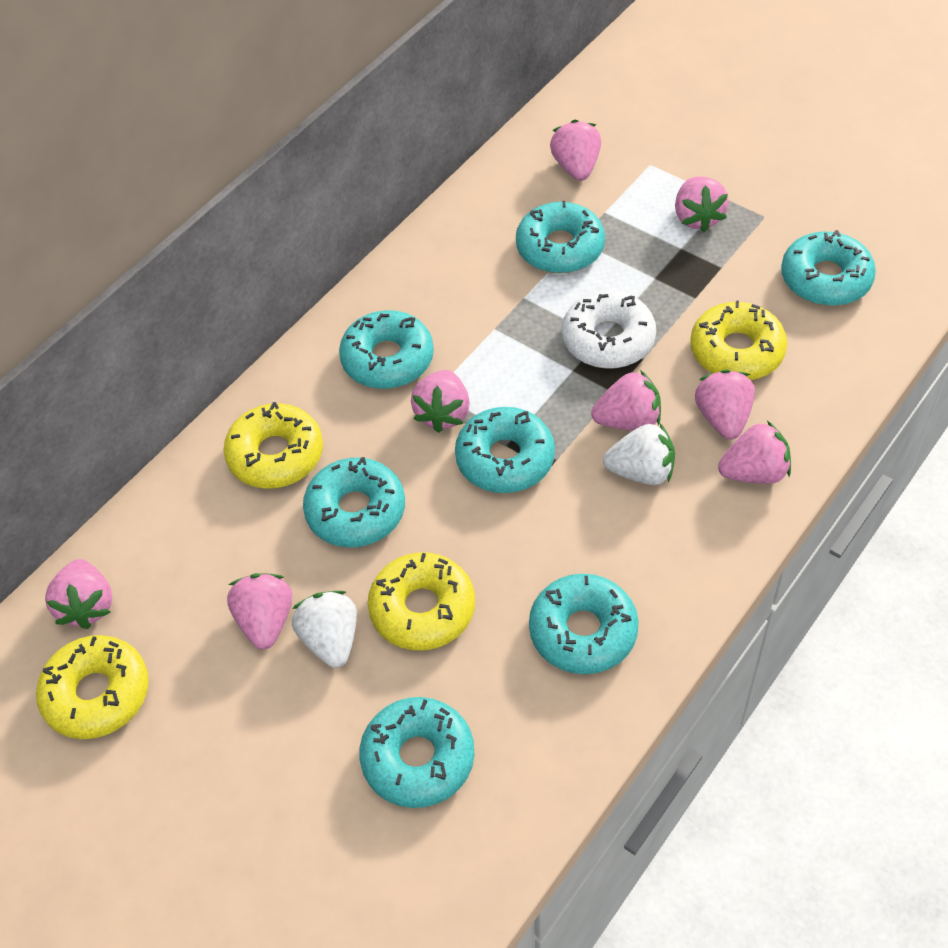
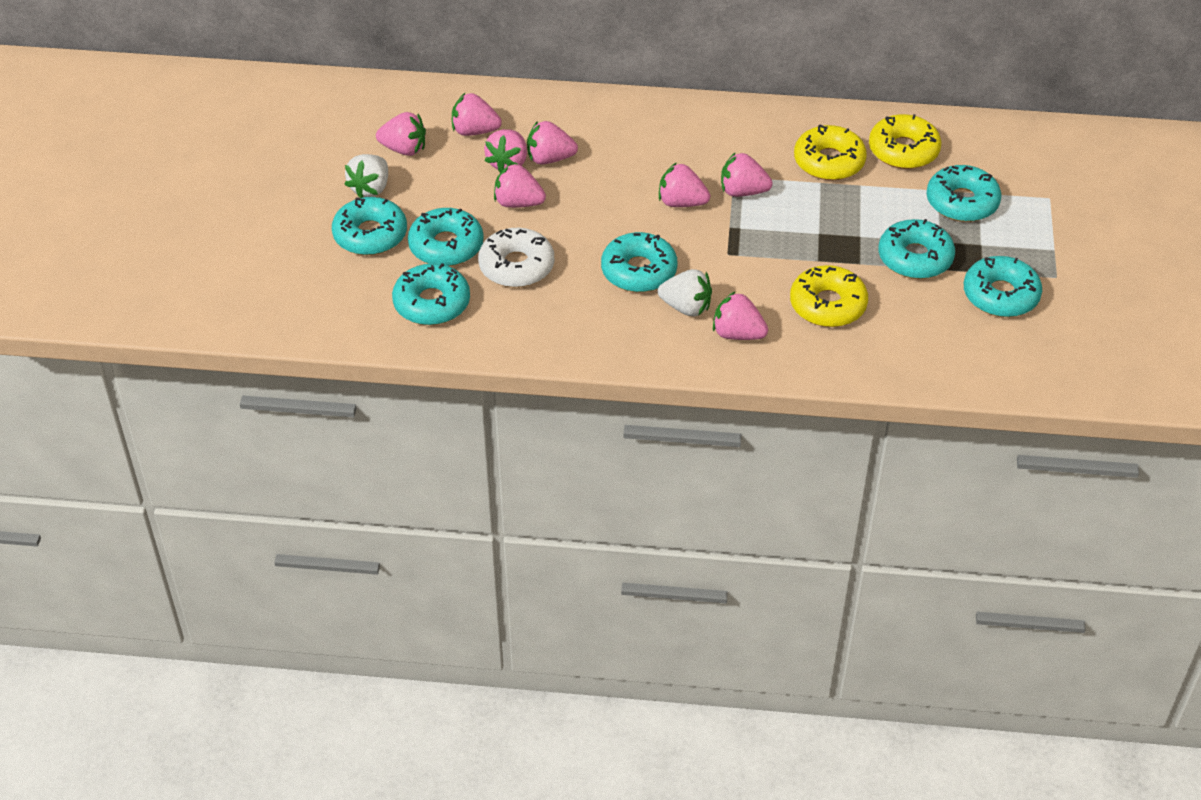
yellow donut: [36,635,149,739] [223,402,323,489] [368,552,475,650] [690,301,787,380] = 4 -> [790,265,868,327] [794,124,867,180] [869,114,941,169] = 3

